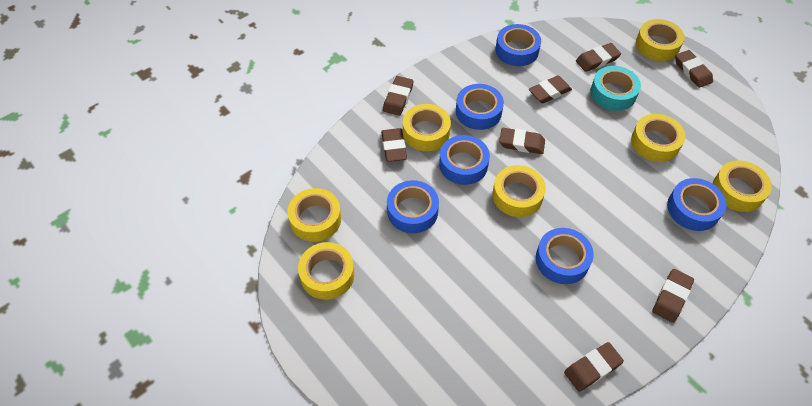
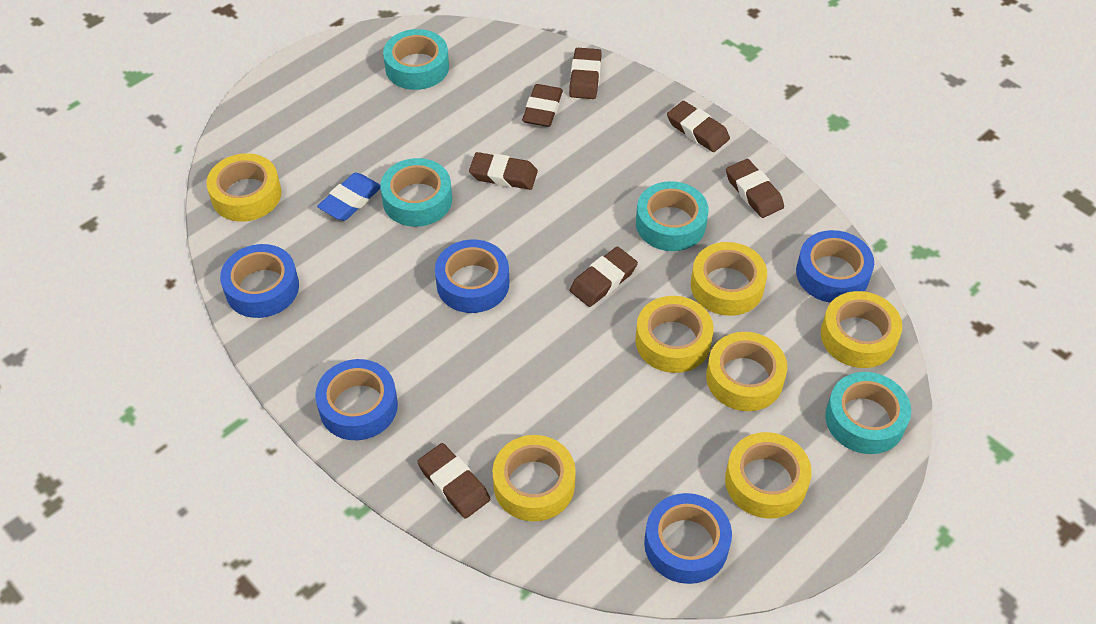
blue eraser: none = 0 -> [317,173,380,221] = 1
blue tape: [387,180,439,233] [439,135,490,185] [456,84,504,130] [496,24,541,66] [536,228,594,284] [667,178,726,231] = 6 -> [220,244,299,318] [315,359,398,440] [435,239,509,313] [644,493,732,584] [796,230,874,303] = 5
brown eraser: [381,128,407,162] [383,76,413,116] [499,128,545,154] [529,75,572,103] [564,342,624,392] [576,43,621,72] [652,269,694,323] [675,50,713,88] = 8 -> [417,443,490,519] [469,152,538,190] [522,84,563,127] [569,48,602,99] [570,247,638,307] [667,101,730,152] [726,159,784,218] = 7
turquoise tape: [591,66,641,111] = 1 -> [380,158,452,227] [383,29,449,90] [636,181,708,251] [825,372,911,454] = 4

